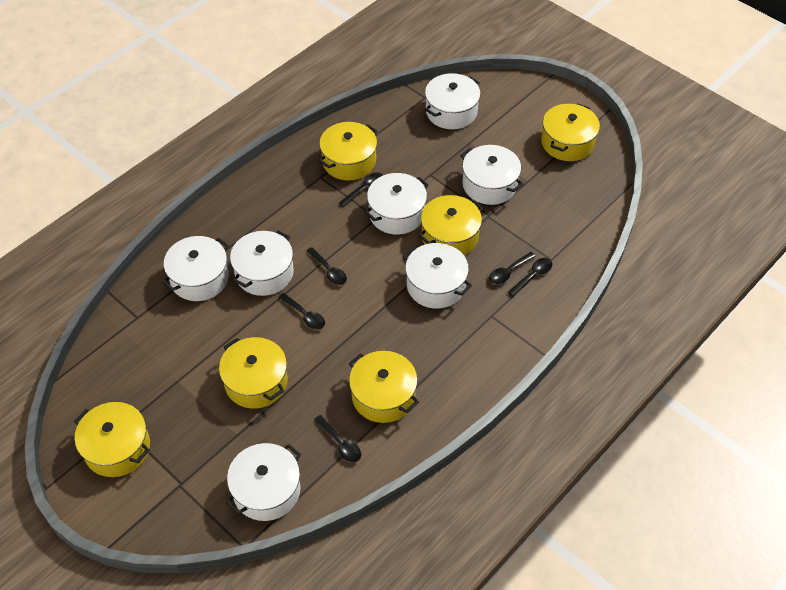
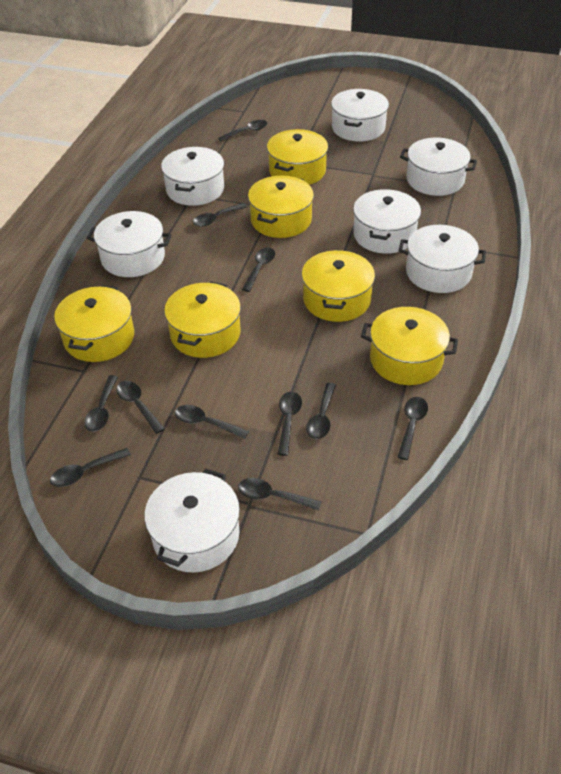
black spoon: [278,293,325,329] [307,247,347,285] [314,415,361,462] [339,172,383,207] [489,252,536,284] [508,258,552,297] = 6 -> [50,448,131,487] [84,375,118,432] [116,381,165,434] [175,405,249,439] [193,203,247,227] [218,120,267,142] [238,478,322,511] [242,247,275,292] [278,392,302,456] [306,383,336,439] [398,397,428,460] = 11

